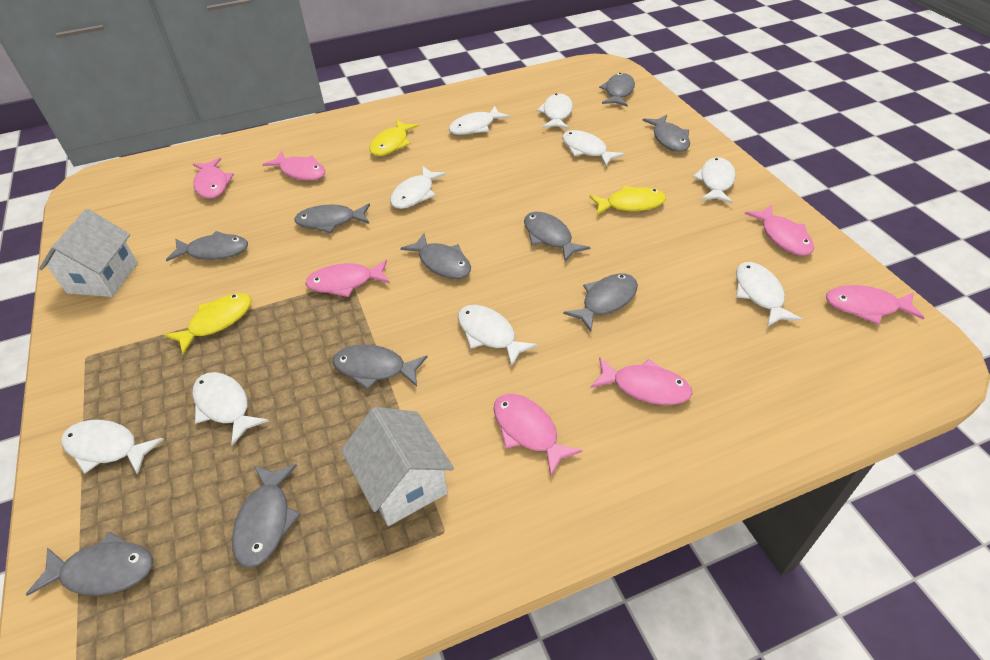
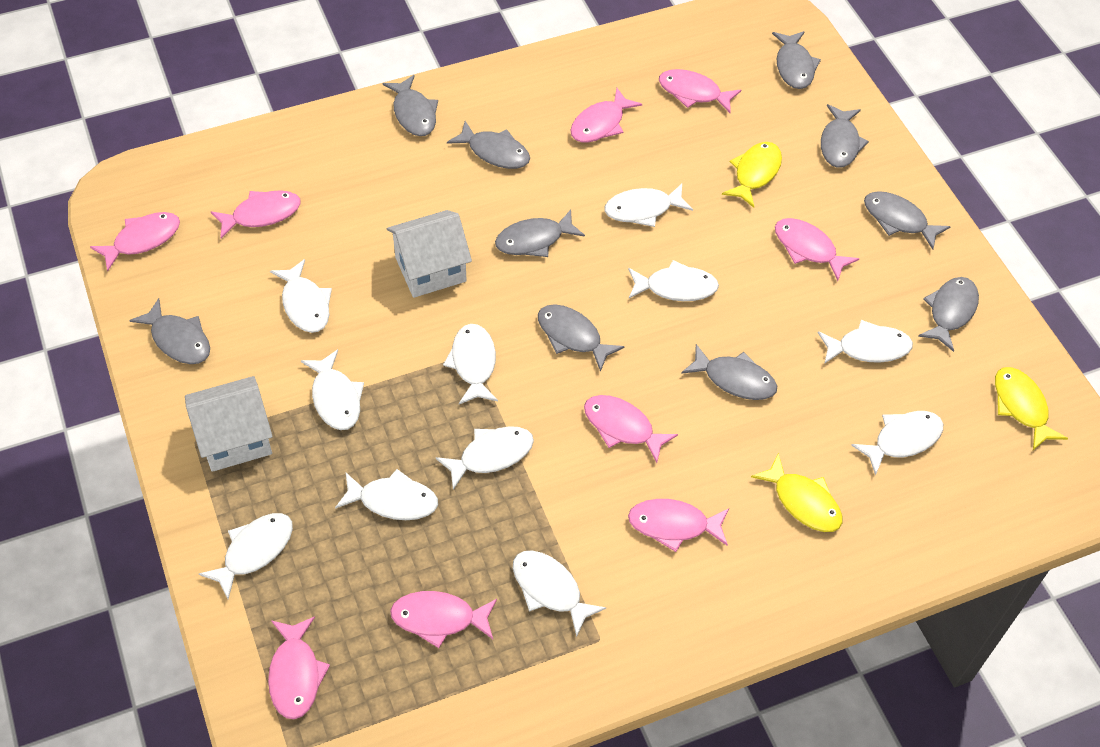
pink fish: [193,157,234,199] [262,151,325,181] [305,260,390,297] [493,394,583,476] [591,357,693,405] [745,204,814,256] [826,285,924,324] = 7 -> [90,212,180,271] [210,190,301,238] [268,616,330,719] [390,591,497,648] [570,88,642,143] [584,395,678,463] [628,499,729,552] [659,69,741,113] [775,218,859,281] = 9
white fish: [61,420,164,475] [192,372,268,446] [390,166,447,209] [449,106,510,135] [458,305,538,367] [537,93,573,129] [562,130,625,166] [693,157,736,204] [736,262,802,327] = 9 -> [199,513,293,599] [270,259,332,333] [301,349,364,430] [335,469,438,520] [436,426,534,490] [443,324,498,404] [513,550,606,637] [604,184,693,227] [628,260,719,301] [818,320,913,364] [851,411,943,476] = 11

